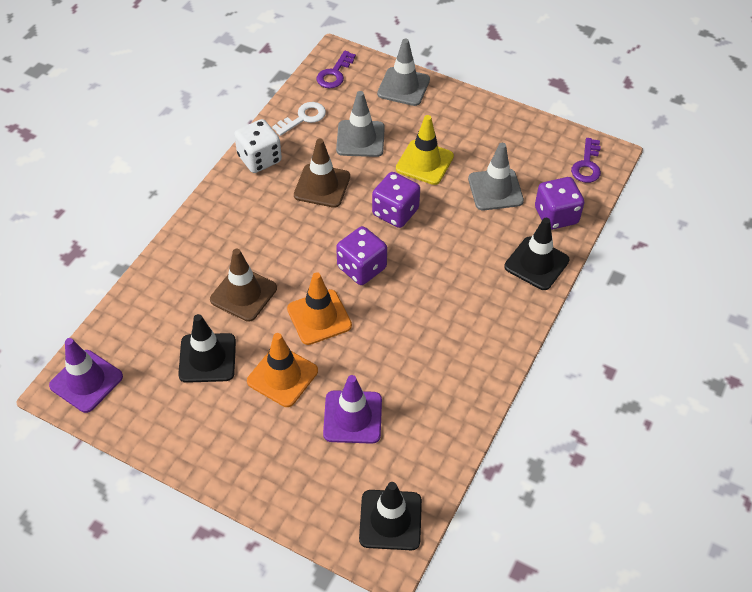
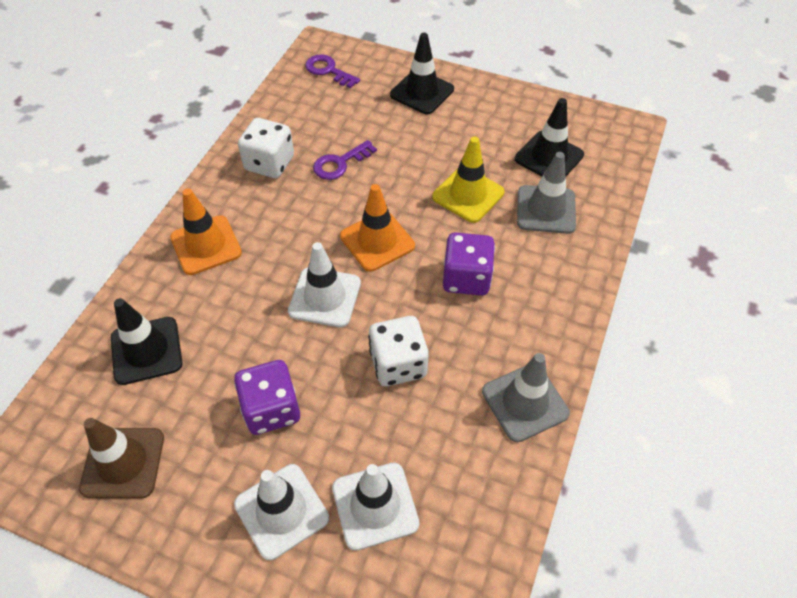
brown traffic cone: [210,249,277,322] [294,139,350,208] = 2 -> [79,418,164,499] = 1
grey traffic cone: [336,91,385,157] [377,39,430,106] [468,143,524,210] = 3 -> [482,353,570,442] [517,152,576,234] = 2
purple dice: [336,226,387,285] [372,172,420,228] [535,177,584,230] = 3 -> [234,360,300,435] [443,232,495,296] = 2
purple traffic cone: [49,338,123,413] [323,375,382,444] = 2 -> none = 0
white dice: [234,119,282,173] = 1 -> [238,118,294,178] [368,316,429,386] = 2
white key: [272,102,326,136] = 1 -> none = 0
white traffic cone: none = 0 -> [234,464,329,560] [288,242,361,327] [332,463,419,551] = 3

